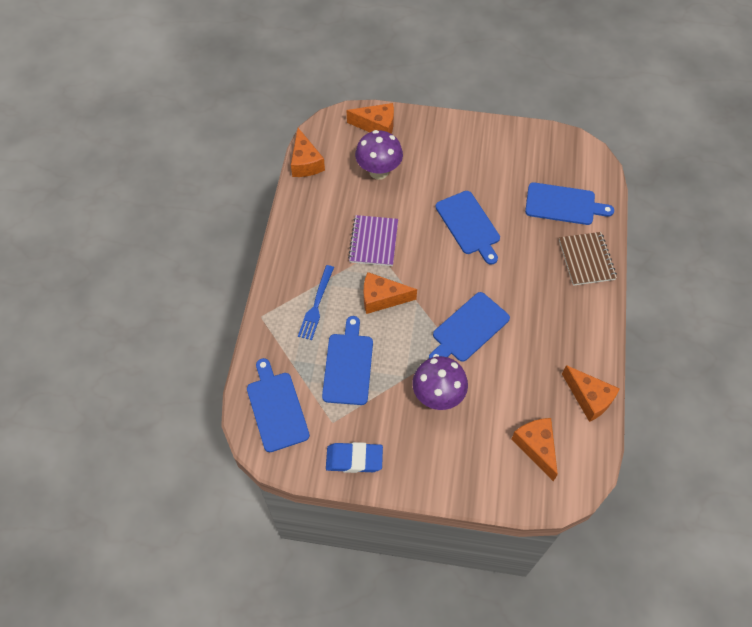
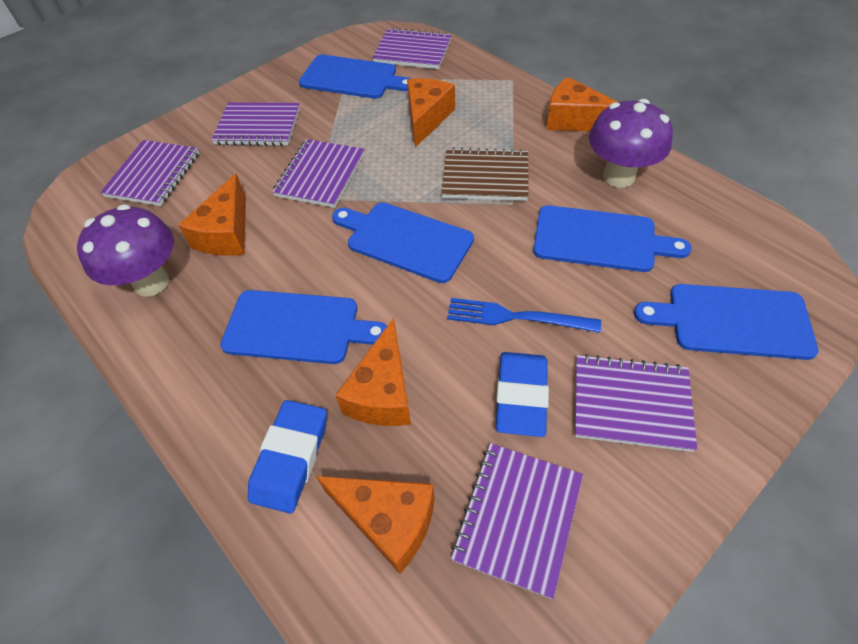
blue eraser: [326,442,383,473] = 1 -> [248,400,327,514] [496,352,549,437] = 2
purple notebook: [348,215,398,266] = 1 -> [100,140,199,206] [212,102,300,146] [272,139,365,208] [372,28,451,69] [451,443,583,599] [575,354,697,452] = 6

